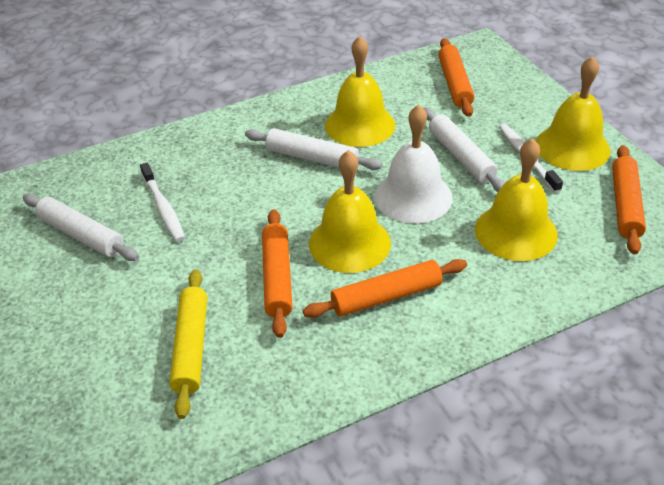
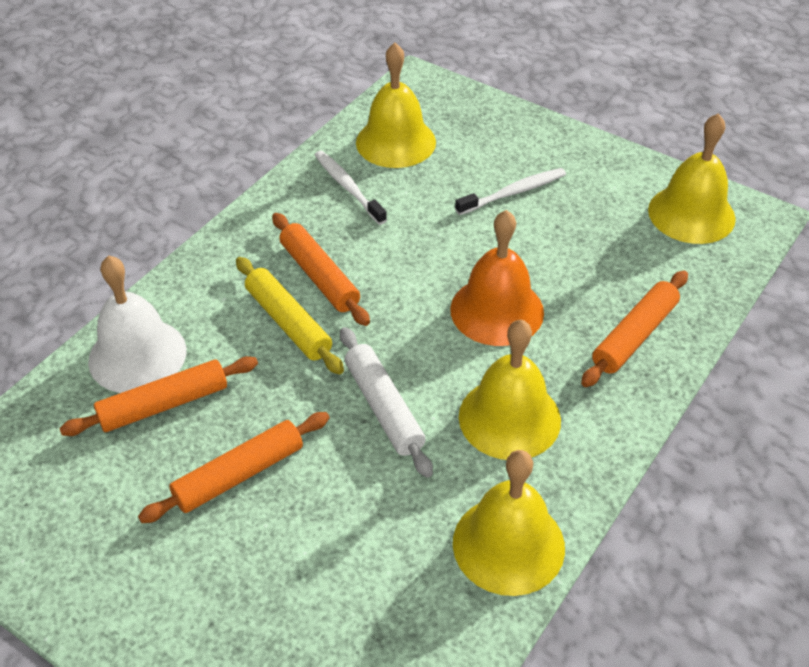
orange bell: none = 0 -> [450,210,544,346] = 1
white rolling pin: [23,194,139,261] [245,128,382,170] [423,107,505,192] = 3 -> [340,327,433,478] = 1

